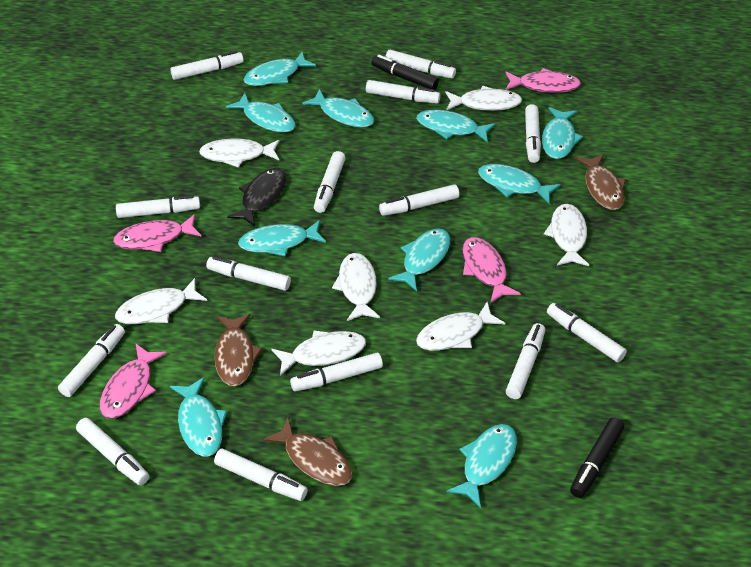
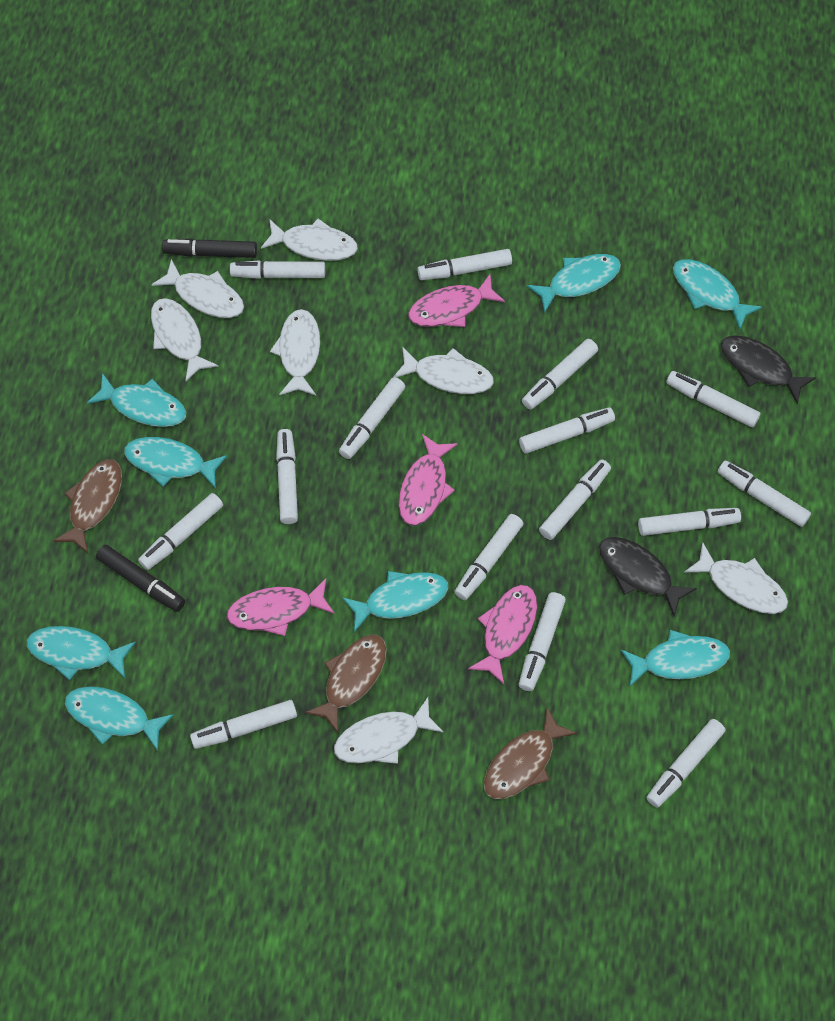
black fish: [227,168,286,227] = 1 -> [599,537,697,616] [720,335,816,404] = 2
turquoise fish: [170,377,227,456] [226,93,295,133] [238,220,326,256] [243,52,316,86] [302,89,374,128] [388,228,450,291] [417,110,495,143] [447,424,517,508] [478,164,560,204] [542,107,583,159] = 10 -> [27,626,136,680] [65,687,174,751] [87,373,186,427] [124,437,227,489] [342,571,448,632] [527,254,621,313] [621,630,730,687] [673,259,762,329] = 8
white marker: [58,324,125,397] [76,418,149,486] [116,195,200,218] [170,51,243,80] [206,256,291,291] [214,449,308,501] [290,352,383,392] [314,151,345,213] [366,80,440,103] [379,184,459,216] [385,50,456,78] [506,323,545,399] [525,104,541,163] [547,303,627,362] = 14 -> [138,493,223,570] [190,700,297,749] [230,260,325,279] [276,429,298,524] [339,377,405,459] [417,249,512,280] [455,514,524,600] [519,407,615,454] [519,592,566,691] [522,339,598,410] [539,460,611,540] [638,508,741,536] [647,719,725,808] [666,371,761,427] [718,461,811,527] = 15

